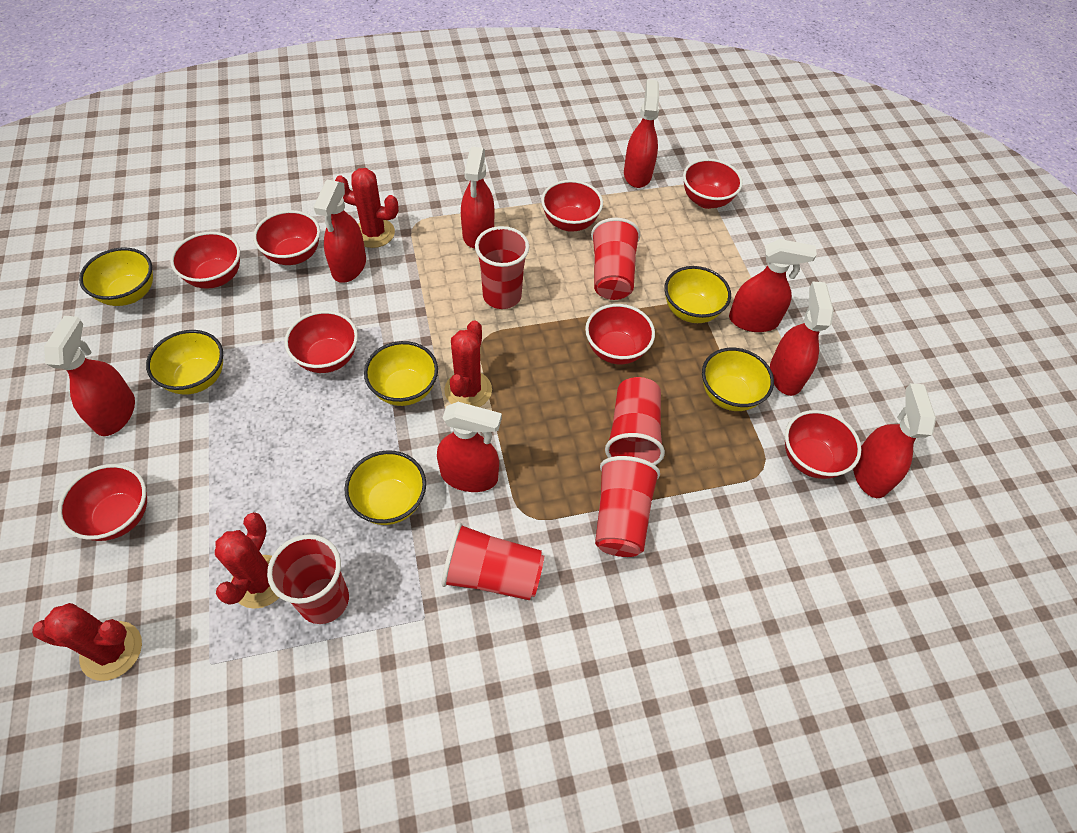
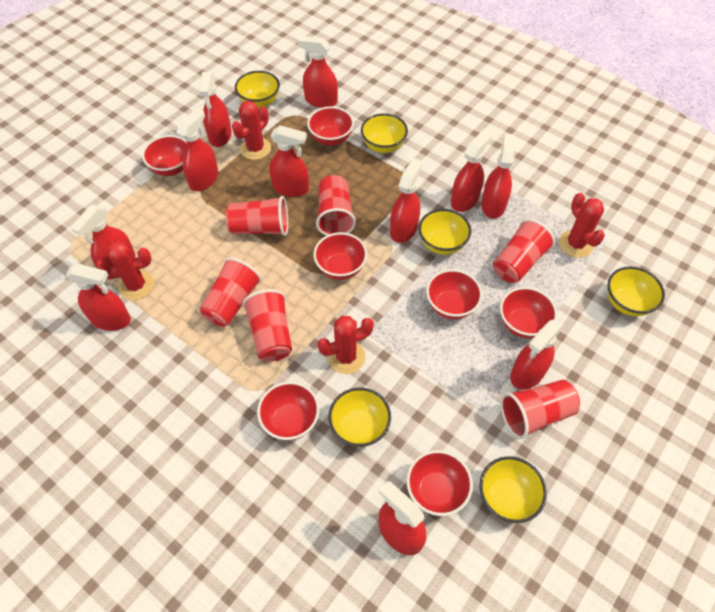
red bowl: [58,464,147,541] [170,232,240,289] [253,210,320,265] [284,311,358,373] [541,180,603,232] [585,304,655,364] [683,158,743,209] [785,410,861,479] = 8 -> [142,135,187,176] [257,381,320,441] [307,106,354,146] [313,232,367,280] [406,450,473,516] [426,269,482,319] [500,287,557,338] = 7
red spray bottle: [44,316,135,436] [313,180,366,283] [437,402,502,492] [461,147,494,248] [624,79,660,188] [729,239,817,332] [770,281,834,396] [853,383,936,498] = 8 -> [66,263,131,331] [70,205,135,279] [176,108,218,191] [198,72,232,147] [269,125,309,197] [297,36,338,108] [379,481,426,555] [390,158,423,243] [451,129,492,212] [481,133,515,219] [510,319,563,390] = 11

